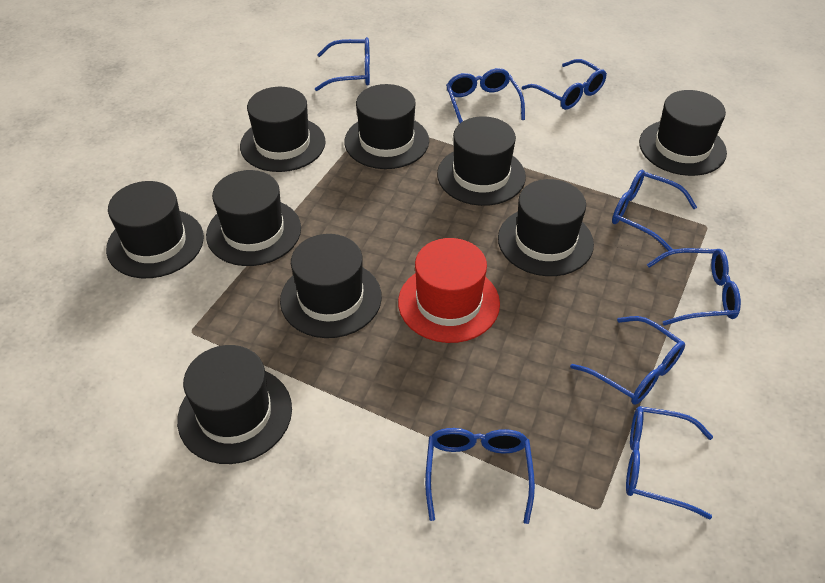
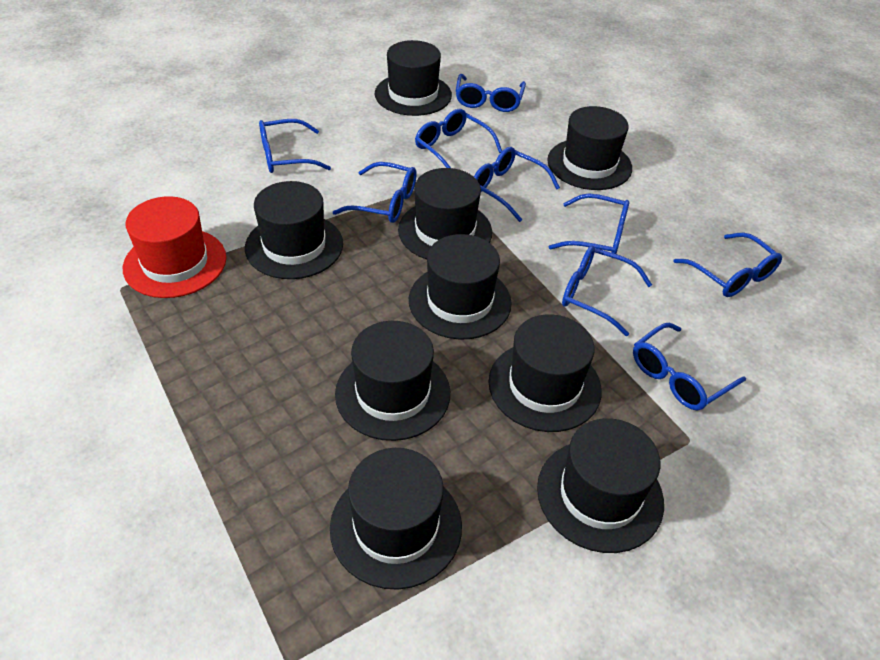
blue glasses: [315,37,370,91] [425,428,535,524] [446,68,525,123] [522,59,607,110] [570,316,685,405] [612,170,697,251] [626,406,713,519] [647,248,741,325] = 8 -> [259,119,331,173] [333,162,417,223] [415,109,502,168] [456,74,526,112] [474,147,560,222] [549,193,629,254] [562,246,652,336] [633,323,746,410] [673,233,782,297] = 9

